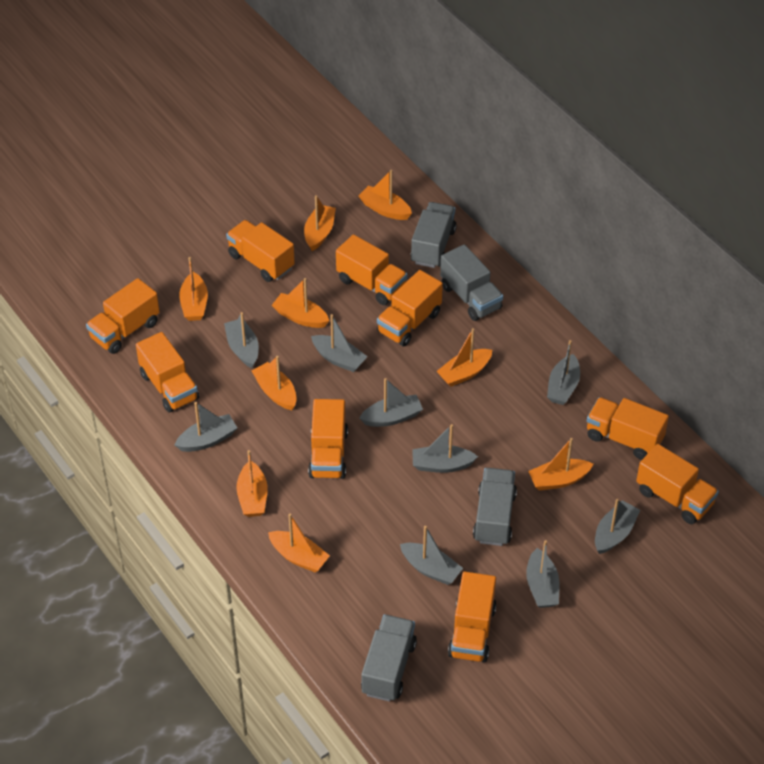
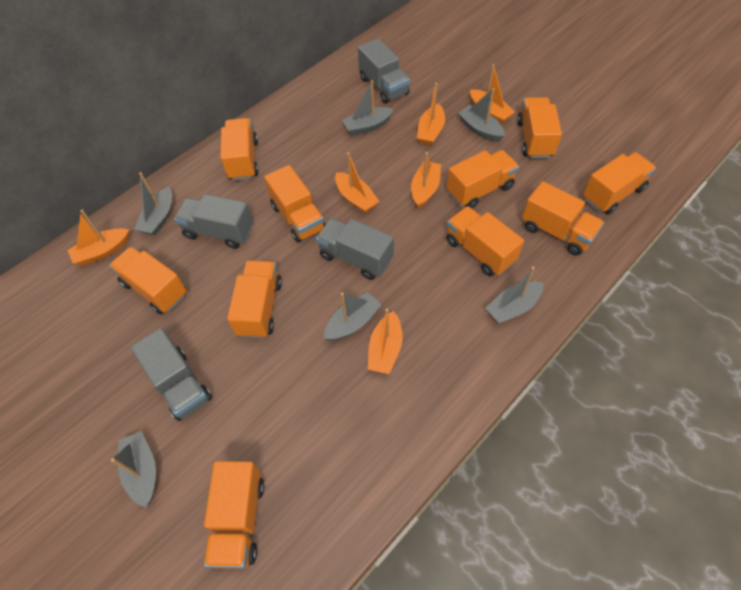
grey boat: [175,402,237,452] [224,312,259,368] [311,314,368,372] [359,378,423,427] [400,526,463,585] [412,424,478,473] [526,540,559,608] [547,340,580,405] [595,499,640,554] = 9 -> [111,431,156,507] [134,172,172,235] [324,292,382,341] [342,80,394,136] [458,88,505,142] [486,267,543,324] = 6
orange boat: [179,257,208,321] [236,450,268,517] [252,356,297,410] [268,514,330,573] [272,278,329,328] [304,195,336,251] [358,170,412,220] [437,328,492,387] [528,438,593,491] = 9 -> [67,210,129,265] [335,152,379,213] [368,308,403,374] [411,152,441,209] [417,83,445,146] [470,64,515,124] = 6
orange truck: [86,278,160,354] [136,332,199,413] [226,220,295,282] [308,399,348,479] [336,234,407,305] [377,270,443,347] [448,572,497,662] [587,397,669,460] [636,444,719,524] = 9 -> [109,246,187,314] [204,461,264,569] [221,118,259,181] [227,260,282,339] [264,165,325,243] [446,206,524,276] [447,150,519,208] [517,97,562,158] [522,181,604,255] [583,152,656,215] = 10

